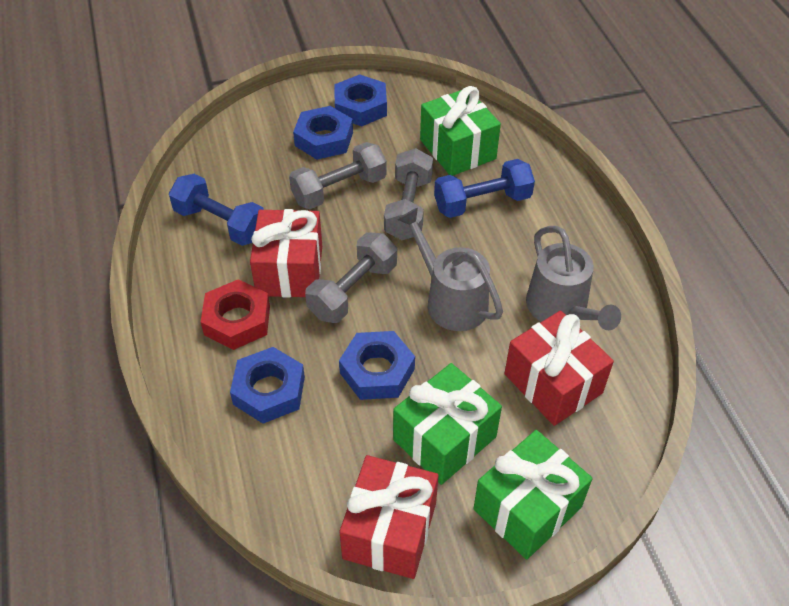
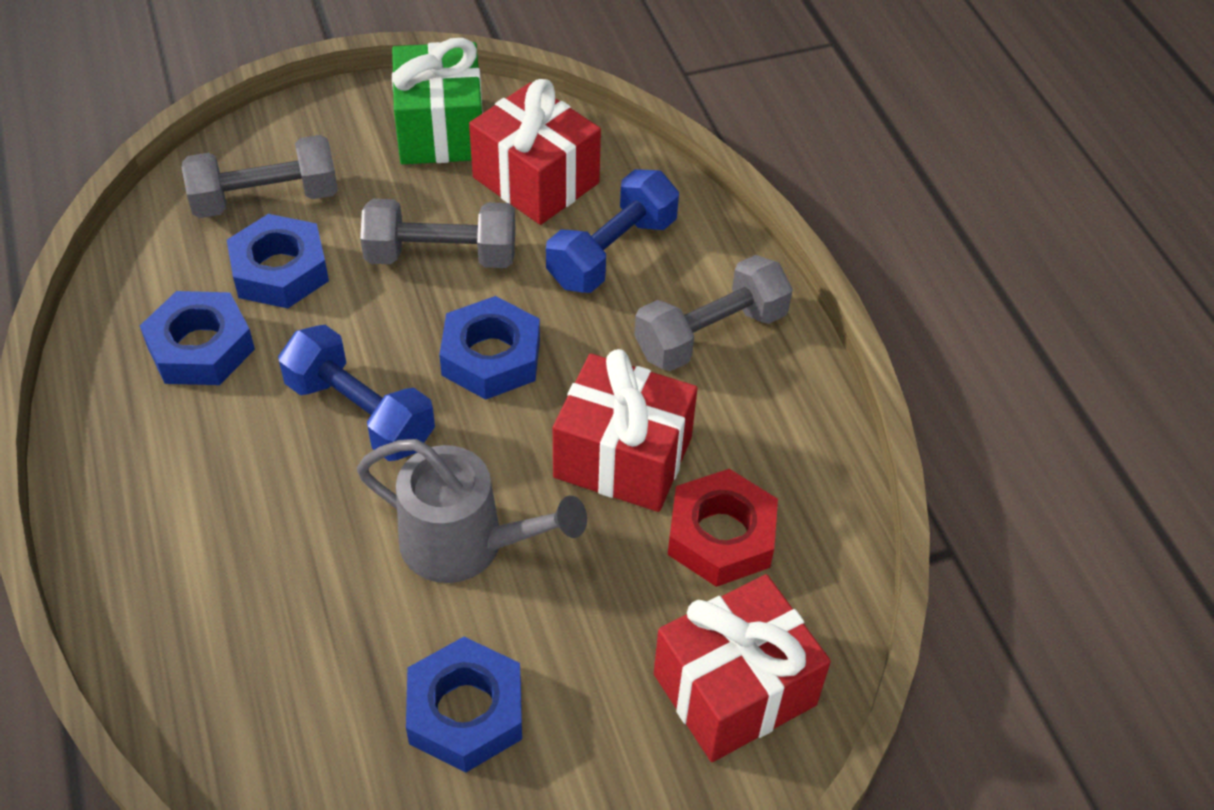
green gift: [393,363,502,485] [420,86,501,176] [473,430,592,560] = 3 -> [392,38,483,164] = 1
grey watering can: [397,208,503,331] [526,226,621,330] = 2 -> [357,439,587,583] = 1

